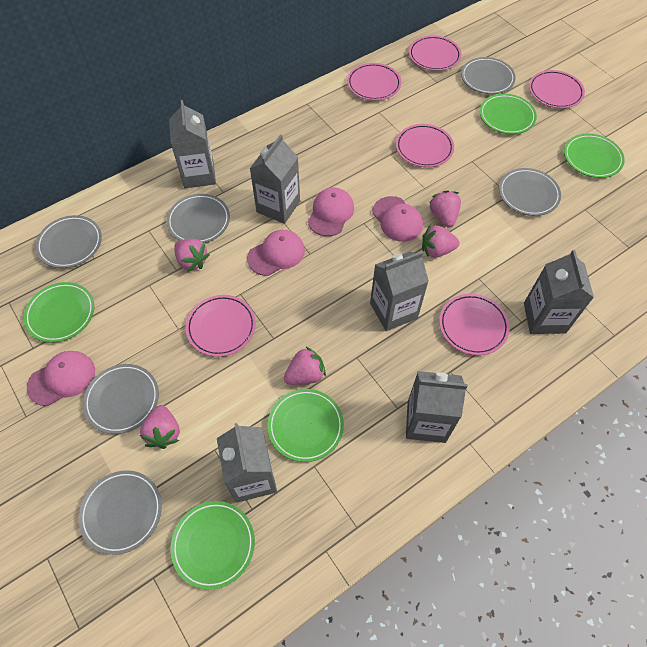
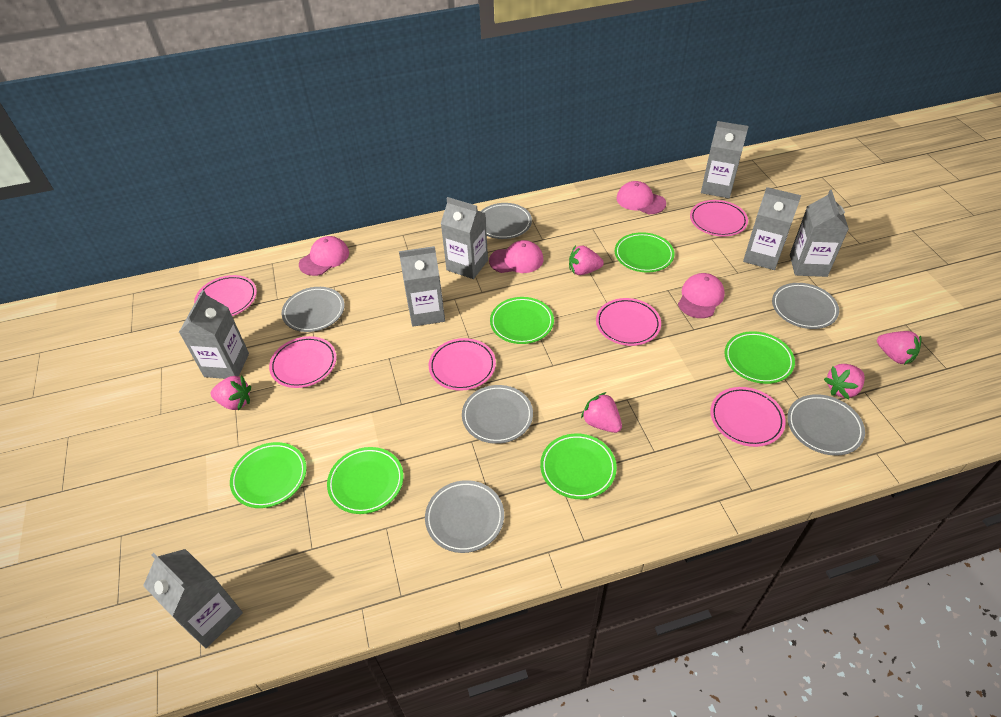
green plate: [24,282,94,343] [170,501,255,590] [268,389,344,462] [480,94,537,134] [564,134,625,178] = 5 -> [230,442,307,508] [327,447,404,514] [490,297,554,344] [540,433,617,499] [615,232,674,272] [724,331,795,384] = 6
grey carton: [169,100,216,188] [217,423,277,503] [250,134,300,224] [370,251,429,331] [406,371,468,443] [524,250,594,334] = 6 -> [143,549,243,648] [179,290,249,379] [399,246,445,327] [441,197,488,279] [701,121,749,198] [743,187,801,270] [790,190,849,277] = 7

